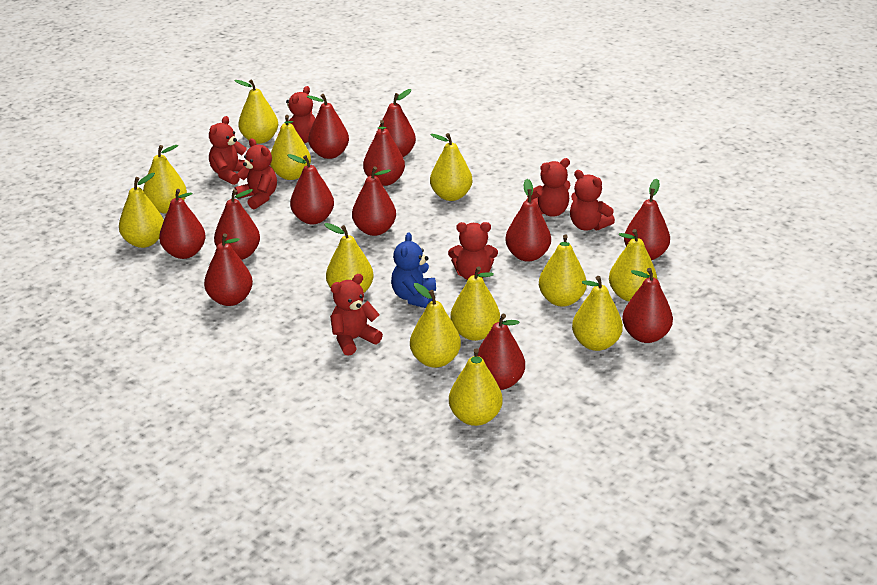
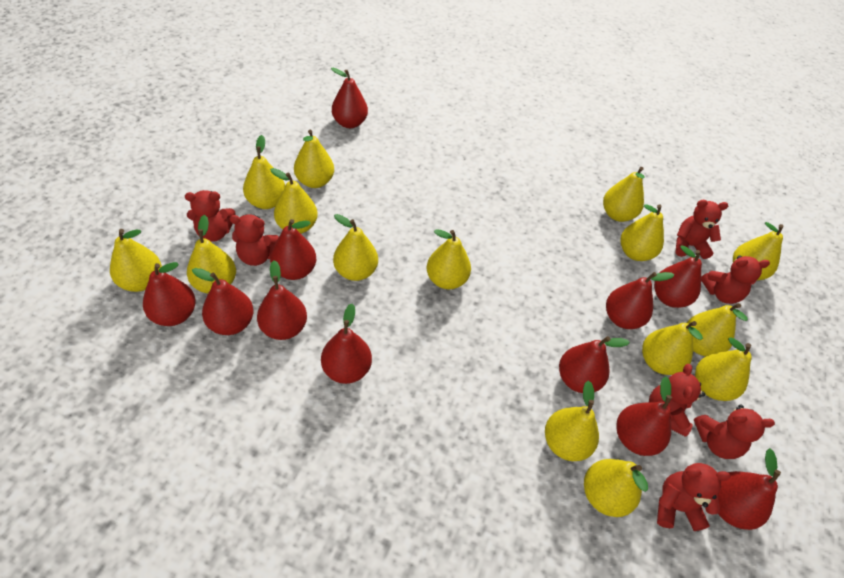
blue teddy bear: [391,232,436,308] = 1 -> none = 0
red pear: [159,189,206,259] [204,233,253,306] [214,189,260,260] [287,154,334,224] [306,94,349,159] [352,166,396,236] [363,120,405,186] [379,89,416,157] [478,313,525,390] [505,179,551,262] [622,268,673,343] [624,179,670,260] = 12 -> [143,262,196,326] [192,268,254,335] [257,260,307,340] [270,219,316,280] [321,304,372,384] [331,68,368,128] [559,336,630,393] [606,272,674,329] [616,376,672,456] [654,245,702,308] [718,448,781,530] = 11
yellow pear: [119,173,164,248] [143,145,187,213] [234,79,278,144] [270,115,311,180] [324,223,374,293] [410,283,461,368] [430,133,472,201] [449,348,503,426] [450,266,500,341] [539,234,587,307] [572,276,623,351] [609,229,657,301] = 12 -> [110,229,162,292] [187,215,236,293] [243,135,285,209] [270,168,318,234] [294,130,334,188] [333,214,378,281] [427,230,471,289] [545,380,599,461] [584,459,648,517] [603,167,645,222] [621,204,664,261] [642,321,703,375] [687,303,748,356] [695,337,752,401] [733,222,783,281] = 15

